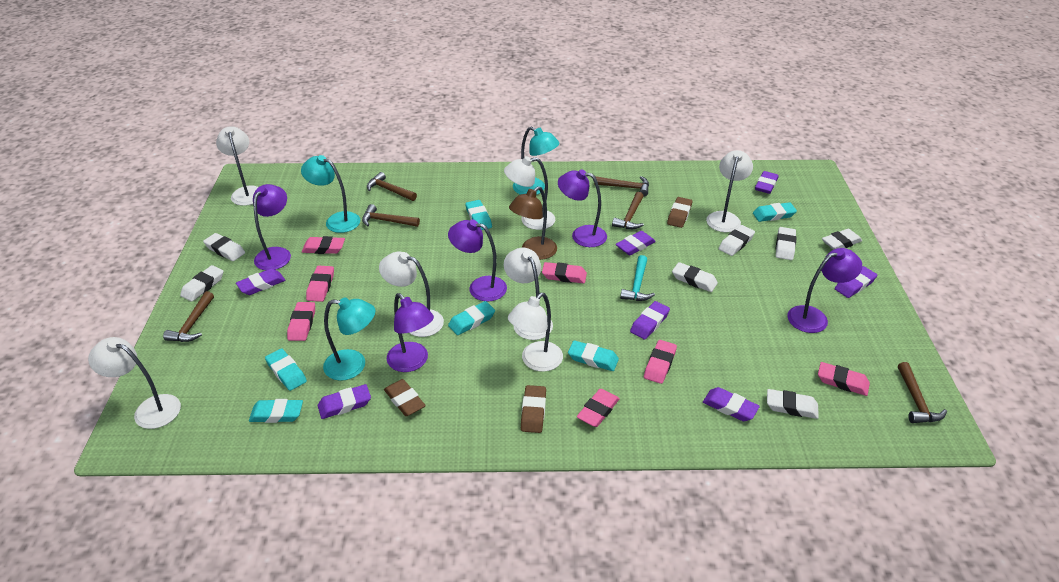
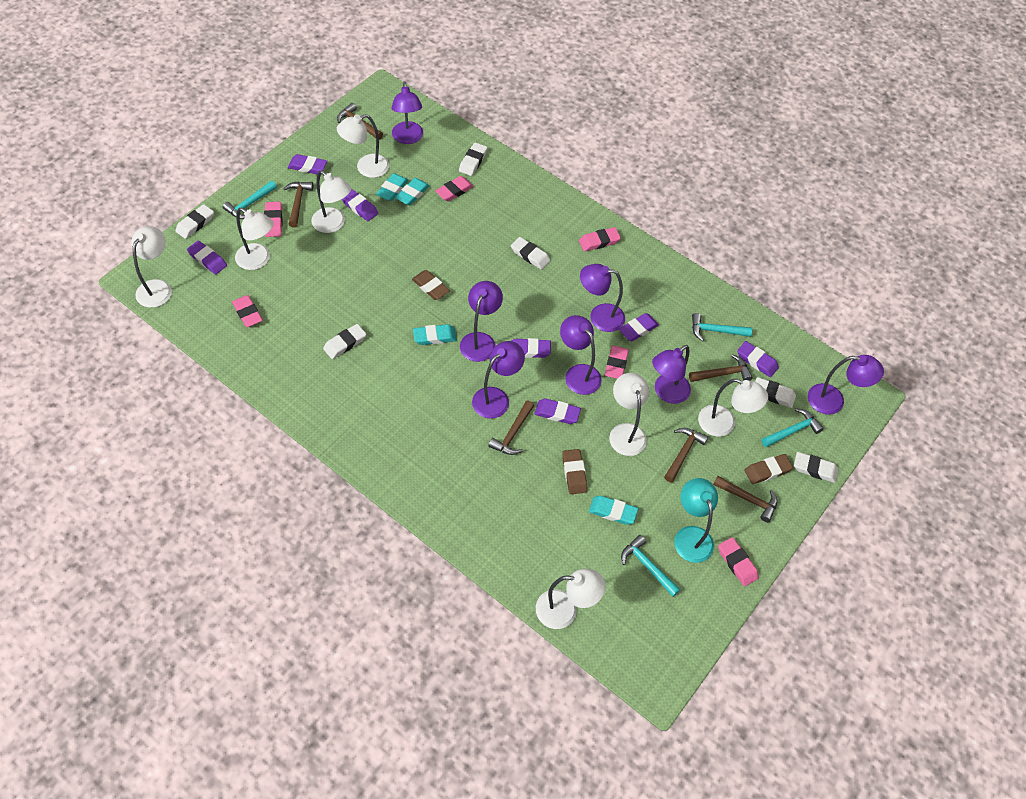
brown lamp: [509,186,557,260] = 1 -> none = 0
pink eraser: [287,302,315,341] [302,236,345,254] [306,266,334,302] [542,262,587,283] [577,389,620,427] [644,340,677,384] [818,362,870,396] = 7 -> [232,295,263,327] [264,202,282,237] [435,176,474,201] [579,227,621,251] [605,346,629,379] [718,537,759,586] = 6
purple lamp: [253,184,291,270] [387,293,434,372] [448,220,507,301] [558,169,607,247] [787,248,862,333] = 5 -> [391,81,423,144] [460,281,503,362] [472,341,525,419] [560,315,602,395] [580,264,625,332] [652,345,691,404] [808,355,884,415] = 7
turquoise eraser: [249,399,303,423] [265,348,307,391] [448,301,495,335] [465,200,492,230] [568,340,619,371] [753,202,797,222] = 6 -> [376,173,409,201] [395,178,430,205] [413,324,457,345] [589,496,638,525] = 4
turquoise hammer: [620,255,655,301] = 1 -> [223,181,277,219] [621,535,680,597] [692,313,752,341] [762,408,824,447] = 4
turquoise lamp: [301,155,360,233] [323,297,375,381] [513,127,559,195] = 3 -> [674,478,718,563] = 1
white eraser: [180,265,223,302] [203,233,245,261] [672,262,718,292] [718,225,755,256] [767,389,819,419] [776,227,796,260] [822,229,862,250] = 7 -> [175,204,214,239] [323,324,366,359] [459,142,487,176] [511,237,550,270] [755,377,796,408] [794,452,838,483] = 6

